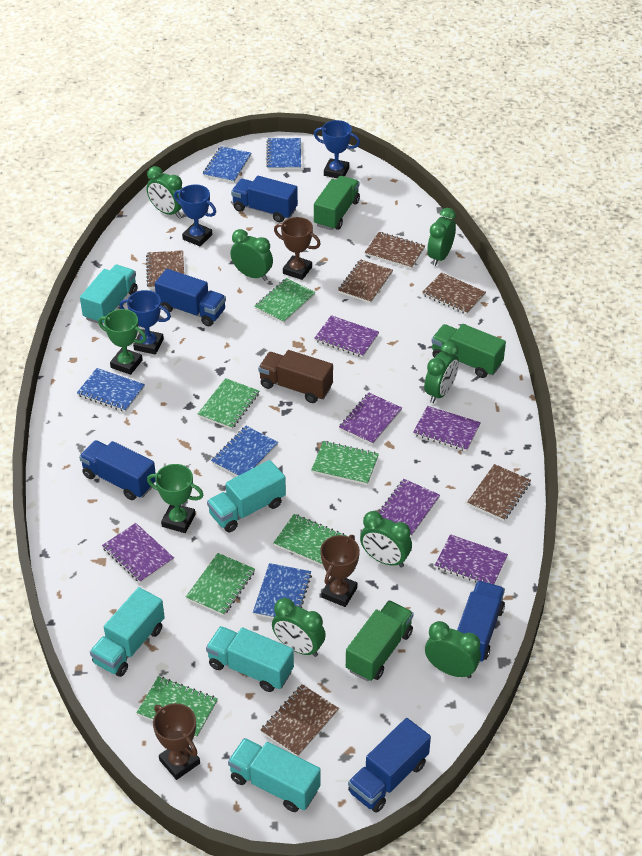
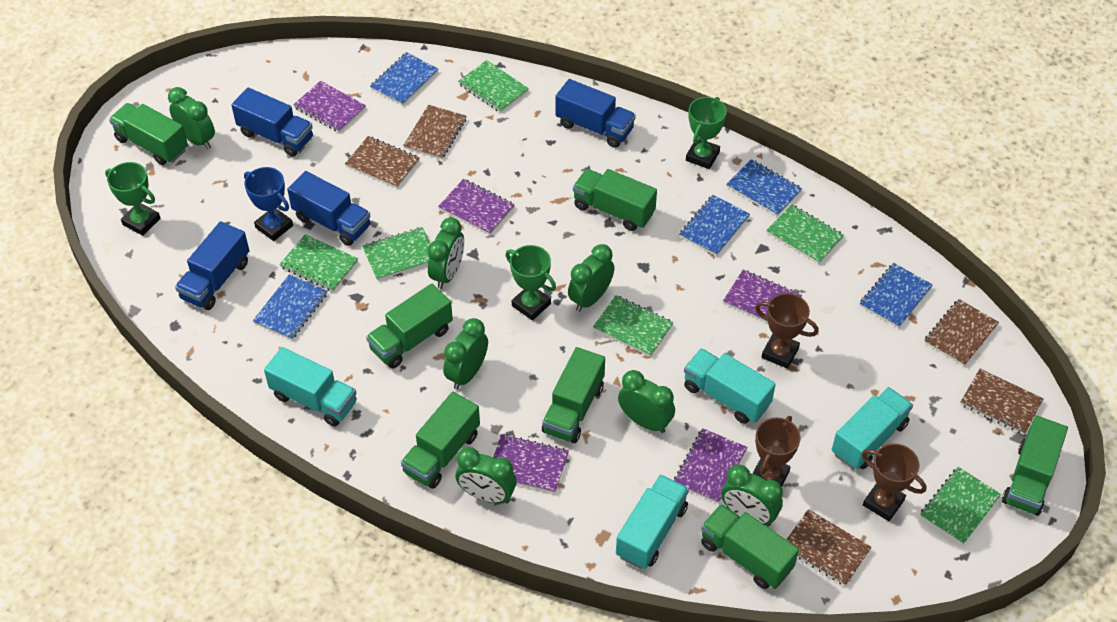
blue trophy: [119,290,171,354] [174,184,216,247] [314,120,360,178] = 3 -> [244,167,293,241] = 1
blue truck: [79,440,156,500] [155,269,226,326] [231,176,298,222] [348,718,431,813] [457,581,505,662] = 5 -> [175,221,249,310] [231,87,313,157] [287,171,371,246] [555,79,636,148] = 4
brown notebook: [146,250,184,289] [261,684,339,757] [338,259,393,303] [364,232,425,269] [422,272,486,315] [467,464,531,521] = 6 -> [345,136,419,188] [403,105,466,159] [786,509,872,586] [924,299,999,366] [960,369,1044,435] = 5
brown truck: [258,350,333,403] = 1 -> none = 0
green trophy: [98,309,147,375] [147,464,203,533] = 2 -> [105,162,161,236] [505,245,556,320] [686,97,727,169] = 3
green truck: [314,176,360,230] [346,600,414,681] [431,324,506,378] = 3 -> [109,103,188,165] [366,284,453,369] [401,392,480,489] [542,347,605,443] [573,169,657,231] [701,504,799,589] [1002,416,1068,516] = 7
purple notebook: [102,523,174,583] [314,315,379,357] [339,393,402,445] [379,479,440,537] [413,406,481,451] [435,534,508,584] = 6 -> [293,81,366,132] [438,179,515,235] [493,434,569,493] [674,428,747,503] [723,270,802,323] = 5
turquoise truck: [80,265,137,324] [90,587,165,677] [206,626,294,692] [207,460,286,532] [228,738,321,812] = 5 -> [264,347,357,427] [616,475,689,569] [684,348,776,424] [832,387,913,469] = 4

